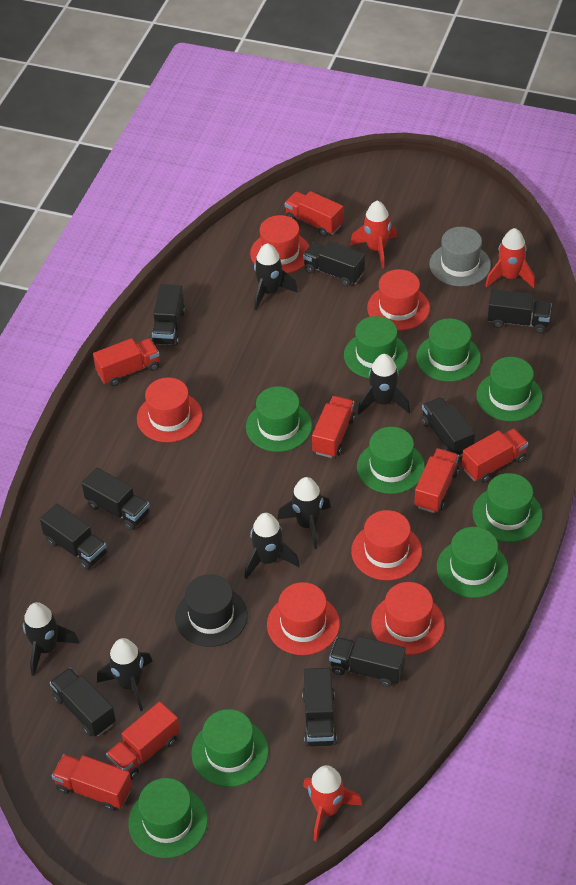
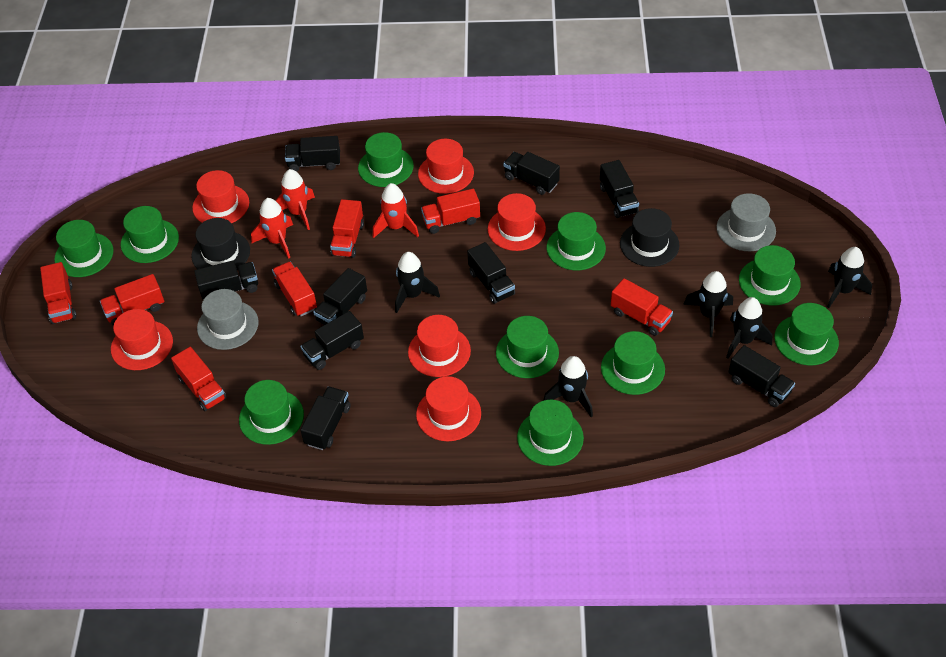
black hat: [175,574,248,647] = 1 -> [191,218,250,270] [620,208,680,267] = 2
black rocket: [23,602,79,676] [97,638,153,711] [244,513,300,579] [254,243,298,310] [277,477,331,549] [358,354,410,414] = 6 -> [395,252,440,313] [543,356,593,417] [683,271,733,337] [726,297,773,358] [827,247,872,308] = 5
green hat: [128,778,208,858] [191,709,269,787] [246,386,312,452] [344,316,408,378] [357,427,425,494] [416,318,481,382] [437,527,508,598] [472,473,543,542] [476,357,543,421] = 9 -> [54,220,113,277] [121,206,179,263] [239,380,304,445] [358,132,414,187] [496,316,559,378] [517,400,584,466] [547,212,606,270] [601,331,665,395] [739,245,801,306] [774,303,839,365] = 10
grey hat: [429,227,491,286] = 1 -> [197,289,259,350] [716,193,776,251] = 2

